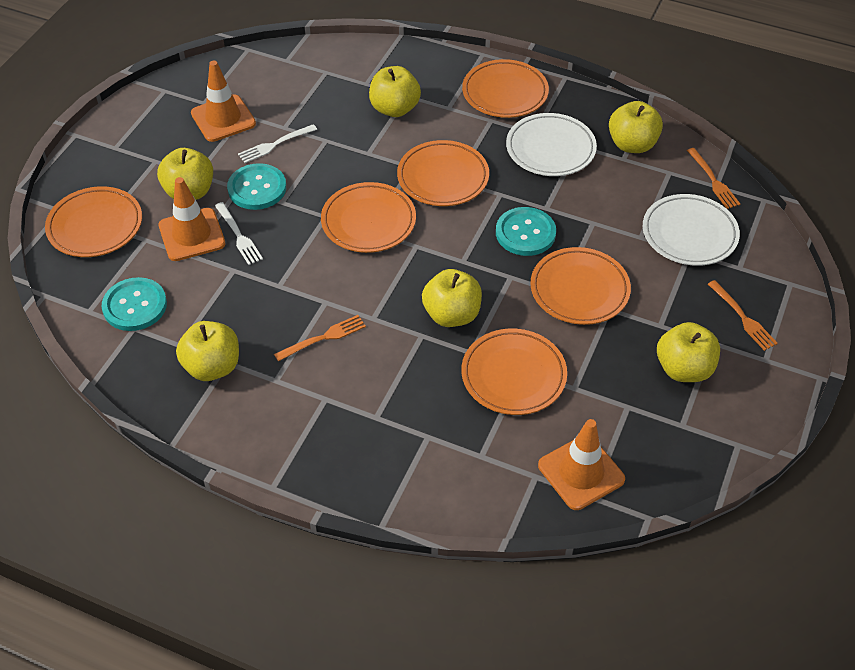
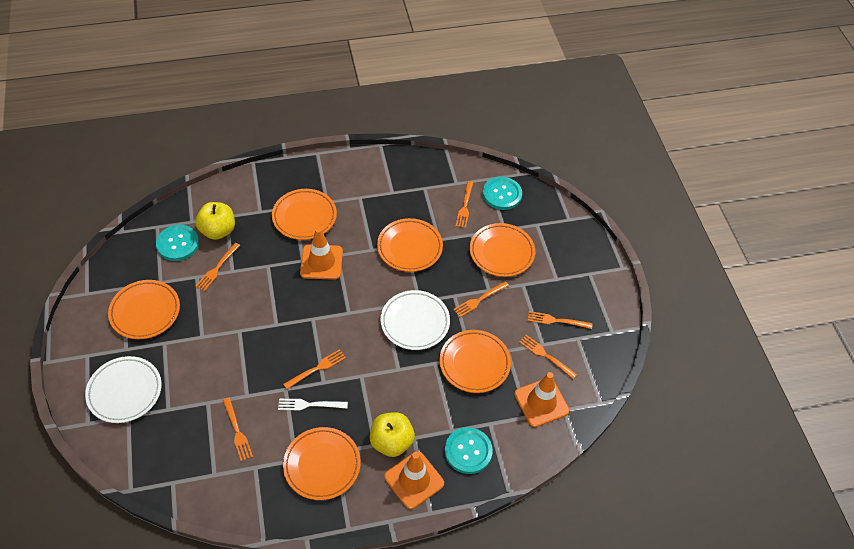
orange fork: [274,315,366,361] [687,148,740,209] [708,280,778,351] = 3 -> [196,243,240,291] [223,398,253,461] [283,349,346,389] [453,281,509,317] [456,181,473,228] [519,335,577,379] [528,311,592,329] = 7
white fork: [215,202,263,265] [238,124,317,163] = 2 -> [278,399,348,410] = 1
yellow apple: [157,148,213,200] [176,321,239,381] [369,66,421,117] [422,269,482,327] [609,101,663,153] [657,322,720,382] = 6 -> [195,202,235,240] [370,412,415,457] = 2

